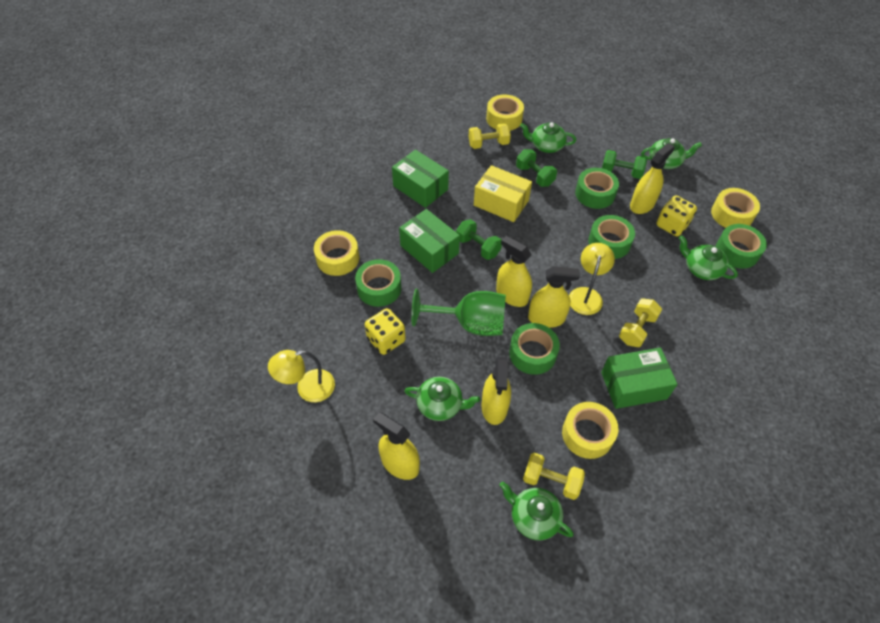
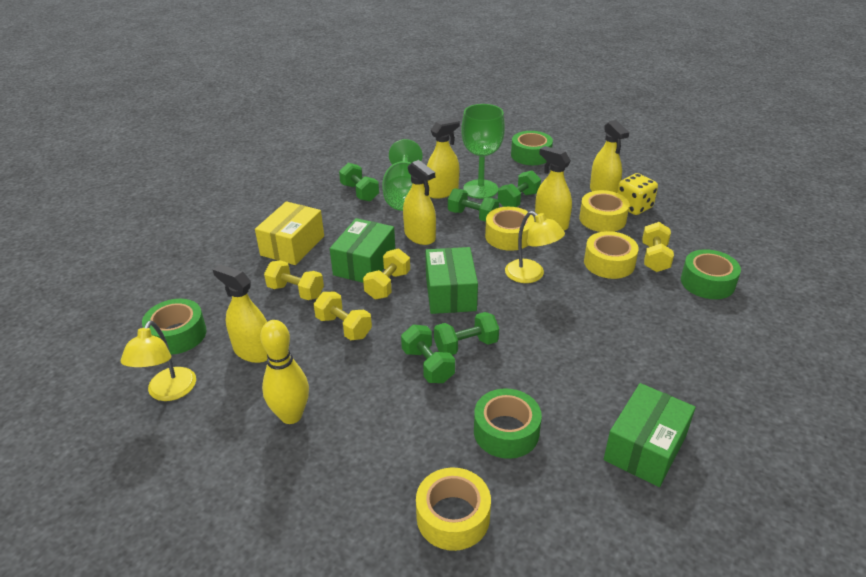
green dumbbell: [456,219,502,260] [516,149,557,187] [602,150,647,179] = 3 -> [339,163,379,201] [401,325,455,383] [434,312,499,355] [448,188,499,222] [498,170,541,207] = 5
green goblet: [411,289,506,336] = 1 -> [382,139,423,211] [461,104,505,199] = 2
green tape: [355,259,401,307] [509,323,560,375] [575,168,619,209] [588,215,635,259] [716,224,767,269] = 5 -> [142,299,206,355] [474,388,542,459] [511,131,553,165] [681,249,741,299] = 4
green teapot: [404,377,480,421] [499,482,573,540] [520,122,576,153] [641,138,702,169] [679,236,738,280] = 5 -> none = 0
yellow bowling pin: none = 0 -> [260,320,309,424] = 1
yellow dice: [365,308,406,355] [656,195,697,237] = 2 -> [617,173,658,215] = 1
yellow dumbbell: [469,123,511,149] [523,453,585,500] [619,298,662,347] = 3 -> [264,260,324,300] [314,291,372,340] [363,249,410,299] [642,222,674,272] = 4

